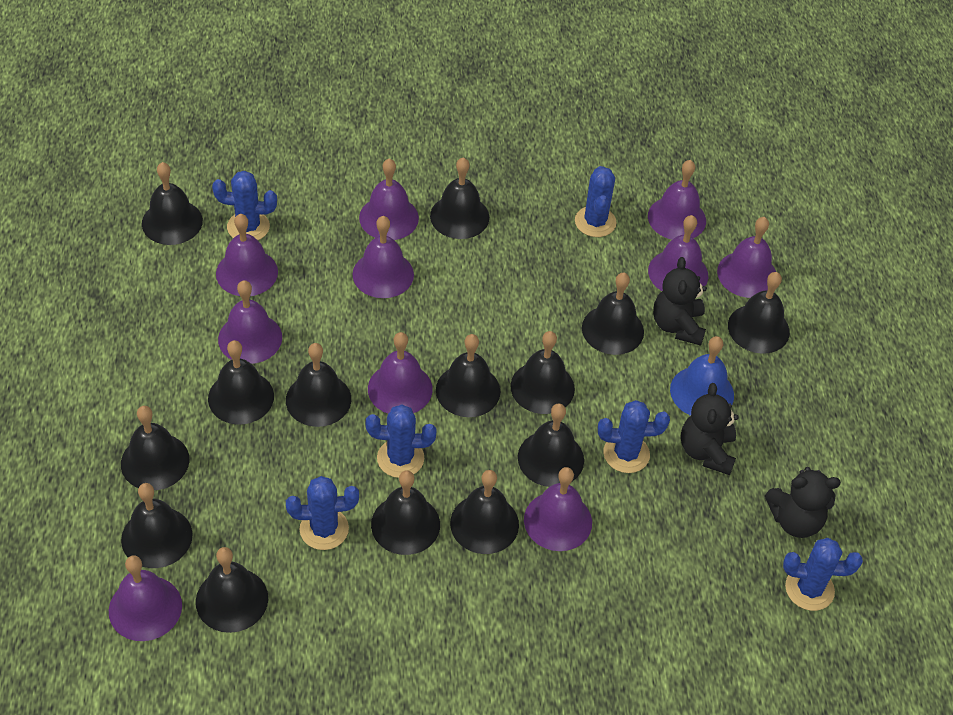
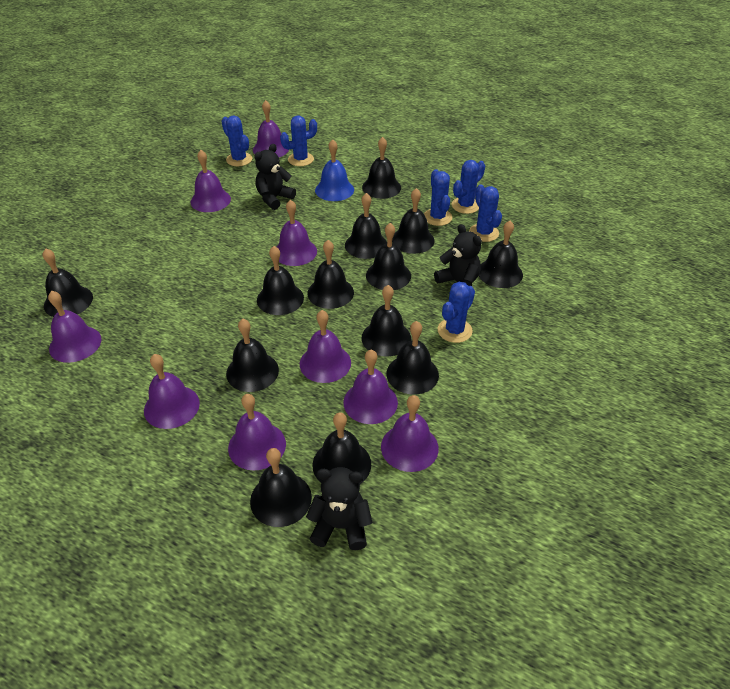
black bell: [121,406,189,490] [121,483,193,568] [142,162,203,245] [196,547,268,633] [208,340,274,424] [286,343,351,427] [371,470,440,555] [430,157,489,239] [436,334,500,417] [450,470,519,554] [511,331,575,414] [518,403,584,487] [582,273,644,355] [728,272,790,354] = 14 -> [43,248,93,317] [226,319,279,392] [250,448,312,527] [257,246,304,315] [307,240,354,309] [313,412,371,484] [345,193,387,259] [362,137,401,199] [362,285,411,356] [366,223,411,290] [387,321,439,394] [392,188,434,254] [479,221,523,288] = 13
purple bell: [109,555,182,641] [216,214,278,296] [218,280,282,364] [352,216,414,298] [359,158,419,240] [368,332,433,414] [524,467,592,551] [648,160,706,240] [648,215,708,291] [717,217,776,298] = 10 -> [48,291,101,363] [144,354,200,429] [191,150,231,212] [228,394,286,471] [253,100,289,157] [276,200,317,266] [300,310,351,383] [343,350,398,424] [381,395,439,472] = 9

